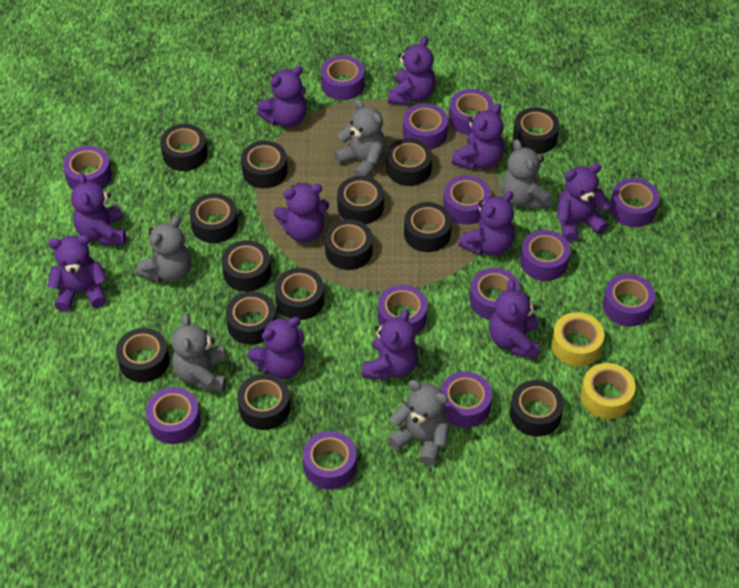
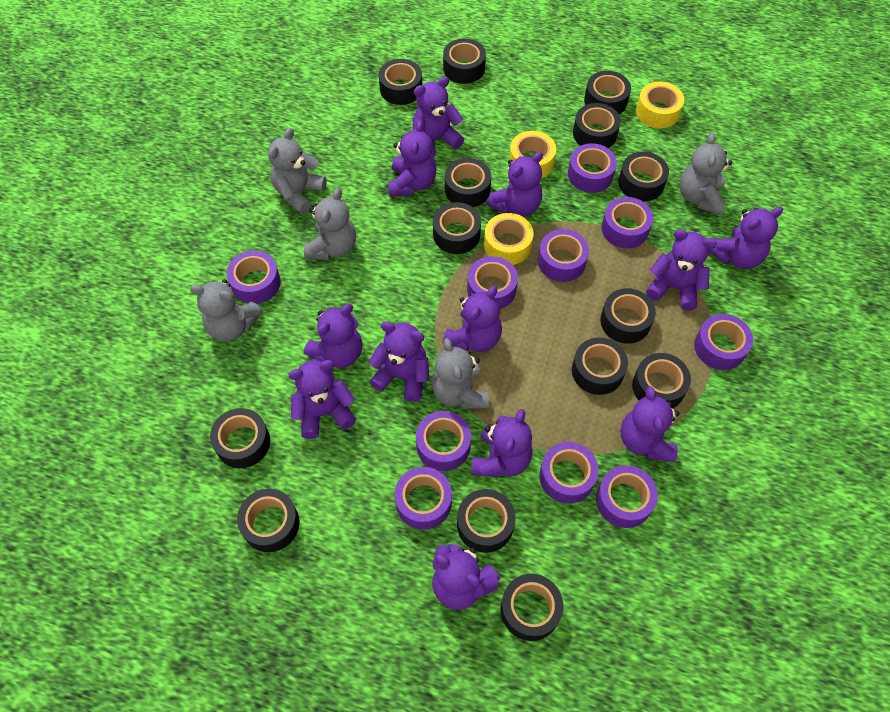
purple tape: [63,146,112,190] [146,387,201,444] [303,431,357,490] [321,55,365,100] [378,285,428,335] [403,103,448,149] [440,371,492,428] [443,175,491,224] [449,89,494,135] [469,268,520,320] [520,230,570,281] [603,274,655,326] [610,178,659,227] = 13 -> [226,250,281,304] [394,467,452,530] [416,411,471,471] [467,256,518,309] [538,229,589,282] [539,442,599,504] [568,143,617,193] [596,465,658,528] [601,197,653,248] [694,314,753,370] = 10
purple teddy bear: [47,235,107,312] [71,173,126,245] [248,317,304,379] [257,66,307,128] [273,183,329,242] [362,309,418,380] [388,36,436,105] [452,104,505,170] [458,191,515,256] [489,279,540,359] [557,163,610,242] = 11 -> [288,360,356,439] [304,303,362,368] [368,322,429,402] [388,120,436,197] [412,77,464,157] [432,544,500,610] [442,286,502,352] [471,409,533,478] [487,152,543,217] [621,386,679,462] [646,229,717,311] [709,206,783,269] = 12
yellow tape: [551,312,604,366] [581,363,636,419] = 2 -> [484,213,534,265] [509,131,556,178] [636,82,684,128] = 3

